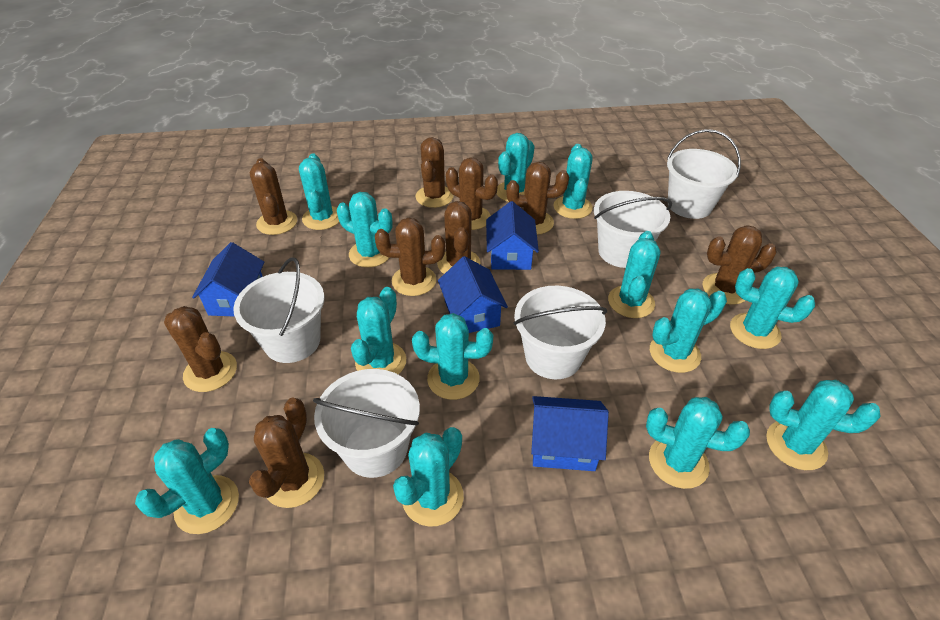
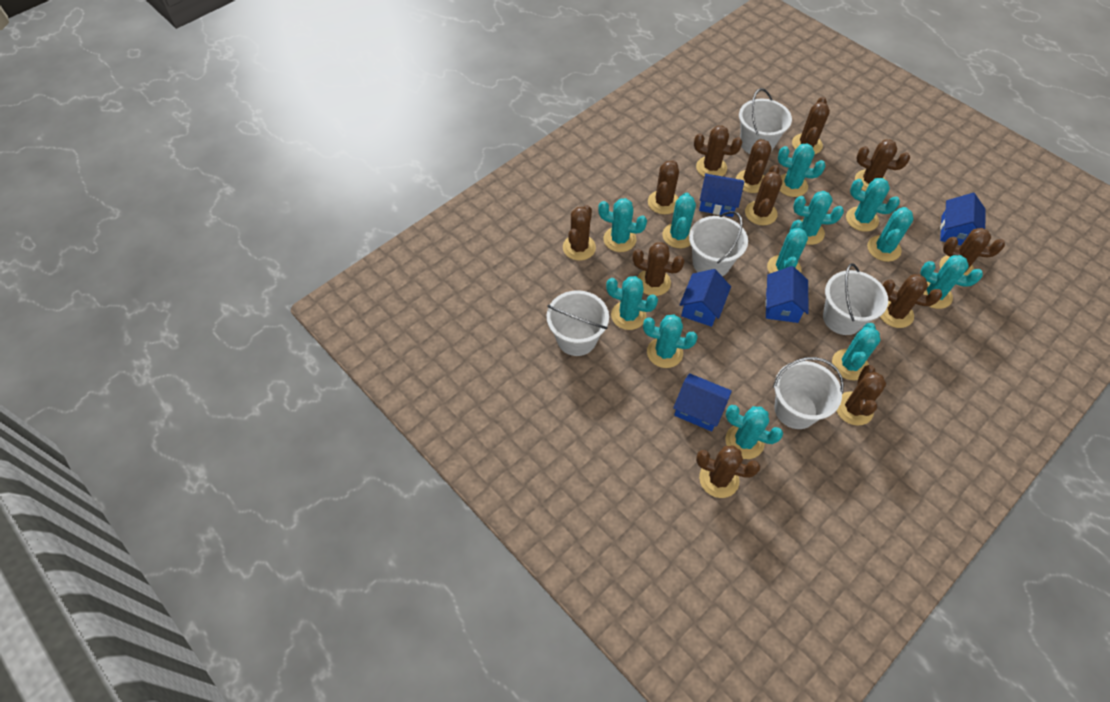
blue house: [192,242,264,317] [438,256,508,333] [486,201,539,270] [531,396,609,471] = 4 -> [673,373,732,431] [680,269,731,327] [699,173,744,217] [765,266,809,323] [940,193,986,245] = 5
brown cactus: [164,306,237,392] [249,397,324,508] [250,158,297,235] [375,218,445,296] [415,137,454,208] [437,201,480,274] [446,157,498,230] [506,162,569,235] [703,225,777,305] = 9 -> [563,205,596,261] [632,242,685,296] [648,160,679,214] [694,125,742,177] [696,445,760,498] [736,139,772,193] [745,165,782,226] [792,97,830,155] [836,365,886,426] [855,139,910,191] [880,274,942,328] [939,228,1005,276] = 12
turquoise cactus: [135,428,239,534] [299,153,339,230] [337,192,392,268] [351,287,406,374] [393,427,464,527] [412,313,493,400] [496,133,535,202] [554,144,593,219] [608,231,661,318] [646,397,750,489] [650,289,727,373] [730,267,815,349] [766,380,881,470] = 13 -> [598,198,647,252] [606,276,658,330] [643,314,698,368] [663,192,696,248] [725,405,783,459] [767,220,808,273] [778,143,826,197] [793,191,844,245] [832,323,881,381] [846,178,900,232] [867,207,913,262] [921,255,983,309] = 12

